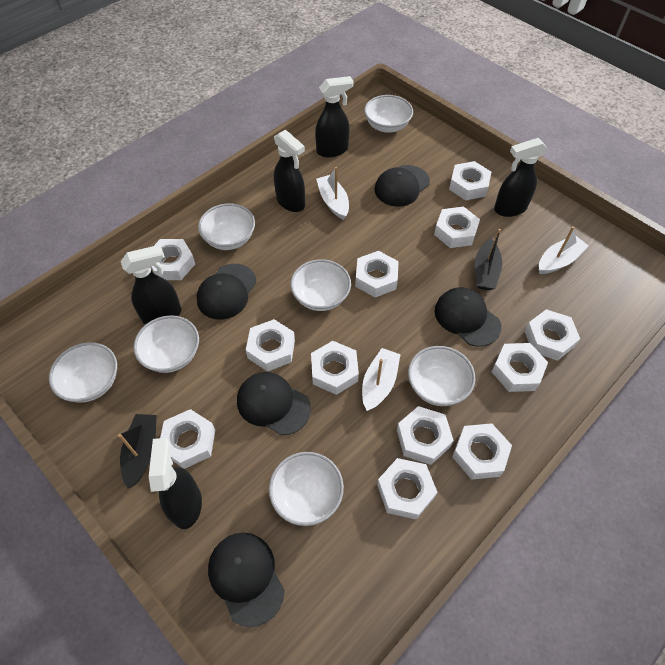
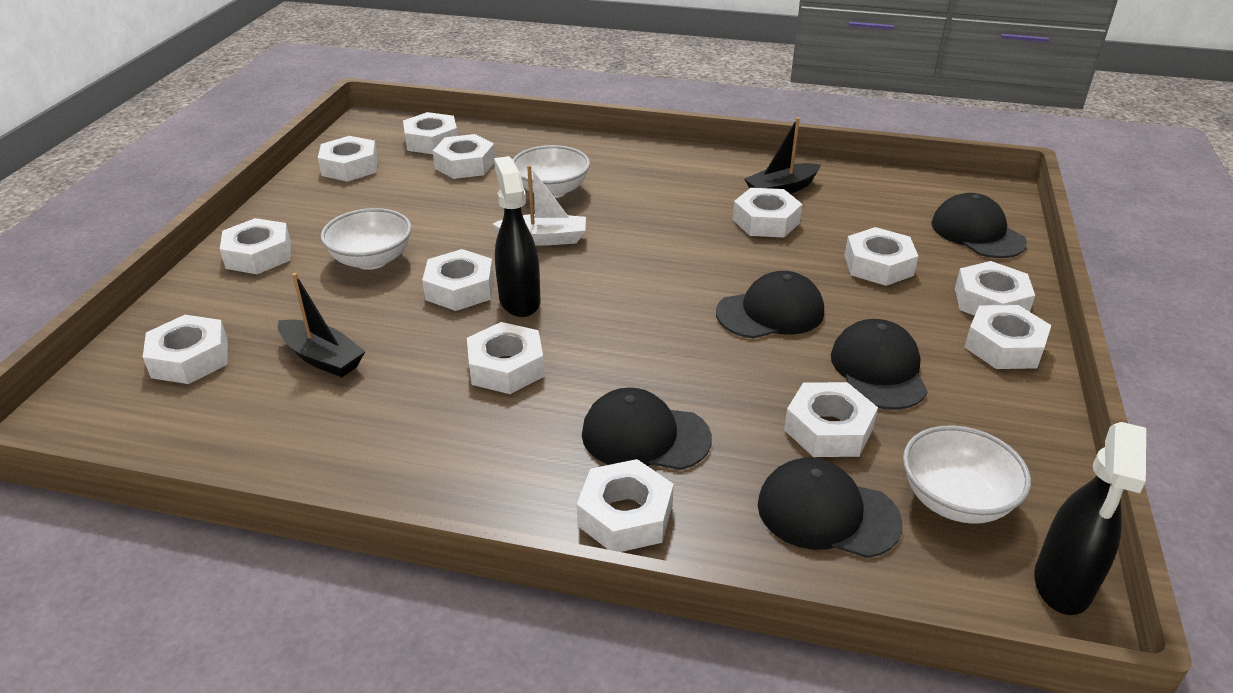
black spray bottle: [121,245,181,325] [149,438,202,529] [274,129,305,212] [315,76,353,157] [494,138,548,217] = 5 -> [494,156,540,317] [1034,422,1146,615] = 2
white boat: [316,167,349,220] [362,348,401,411] [539,226,588,274] = 3 -> [492,165,586,246] = 1
white bowl: [49,342,117,402] [134,315,199,373] [198,203,255,250] [269,452,344,526] [290,259,351,311] [364,95,413,133] [408,346,476,406] = 7 -> [321,208,412,270] [513,145,590,198] [903,425,1031,524] = 3
white nut: [151,239,195,280] [160,409,215,469] [246,319,295,372] [311,341,359,395] [355,251,399,297] [377,458,437,520] [397,406,454,465] [434,207,480,248] [449,161,491,201] [452,423,512,480] [492,343,548,392] [525,309,580,361] = 12 -> [143,315,228,384] [220,218,291,274] [318,136,378,182] [403,112,458,154] [422,249,494,311] [432,134,495,179] [467,322,544,394] [577,459,674,552] [733,188,803,237] [784,382,878,457] [844,227,918,286] [955,261,1035,316] [965,305,1051,369] = 13

